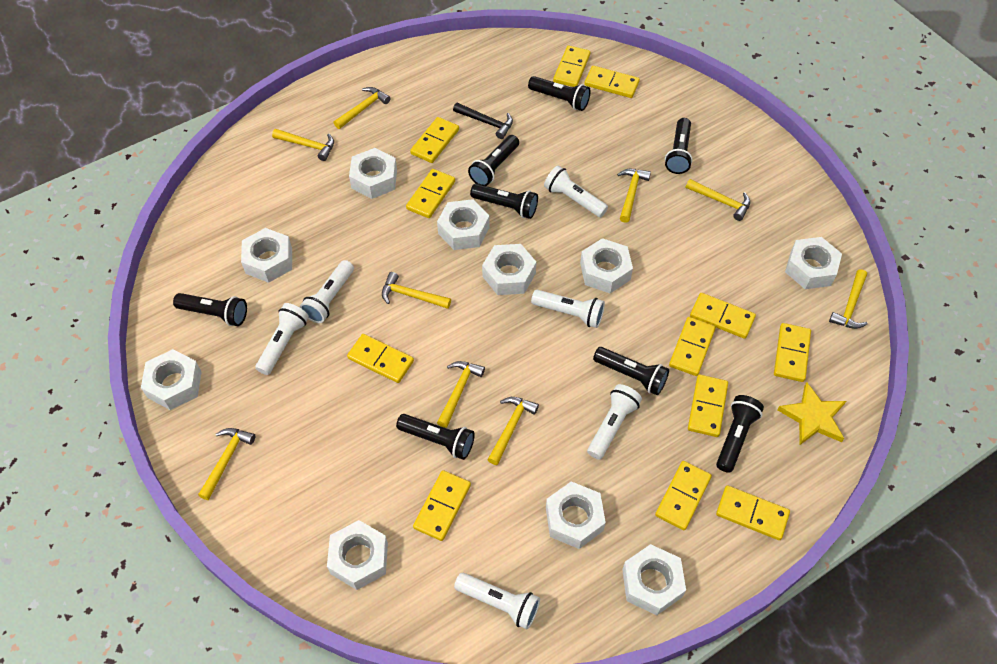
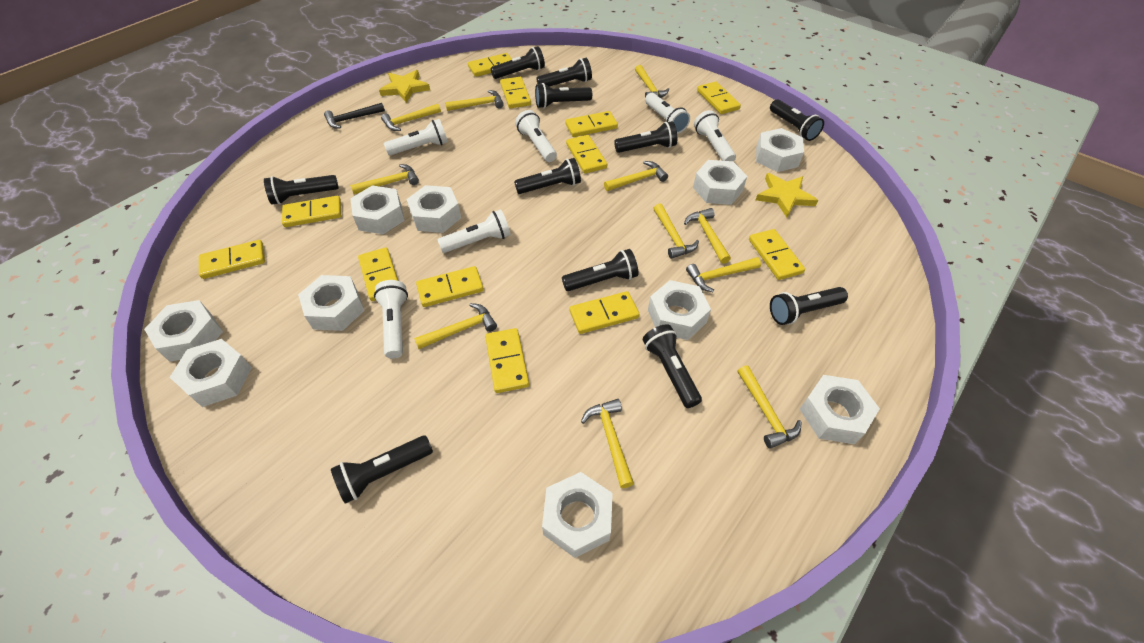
black flashlight: [173,293,247,326] [396,414,475,460] [468,135,519,186] [470,184,538,219] [528,76,591,111] [593,347,669,395] [665,118,693,174] [716,395,764,473] = 8 -> [264,175,339,205] [331,436,433,504] [491,46,545,79] [514,158,581,194] [535,83,592,108] [537,58,592,87] [562,249,638,291] [614,121,677,153] [643,324,702,408] [770,100,824,141] [770,287,848,325] = 11
yellow hammer: [198,428,255,500] [272,129,334,161] [333,87,391,129] [382,272,451,309] [437,361,485,428] [487,397,539,465] [617,169,651,223] [686,179,750,221] [829,269,867,329] = 9 -> [350,164,419,194] [381,104,441,131] [414,303,497,349] [445,90,504,111] [581,399,634,488] [604,161,668,191] [635,65,669,98] [653,204,699,259] [684,208,731,264] [686,257,761,292] [737,365,801,449] = 11
yellow star: [777,382,846,445] = 1 -> [379,70,430,103] [756,173,818,217] = 2

